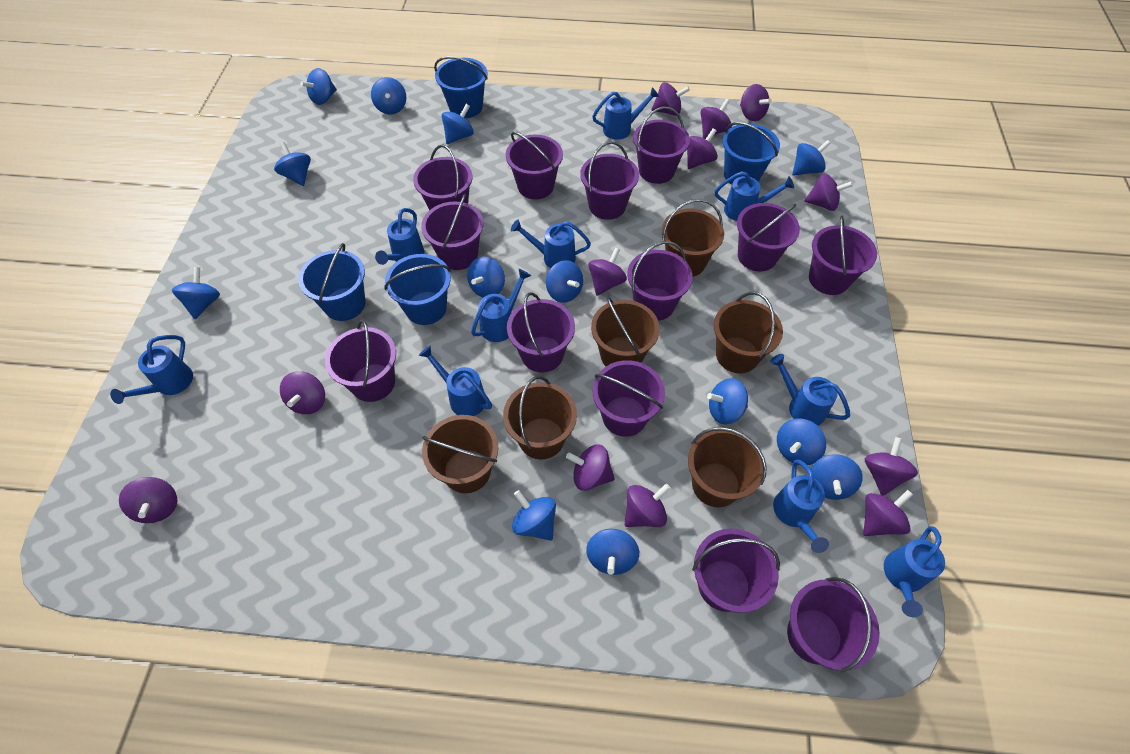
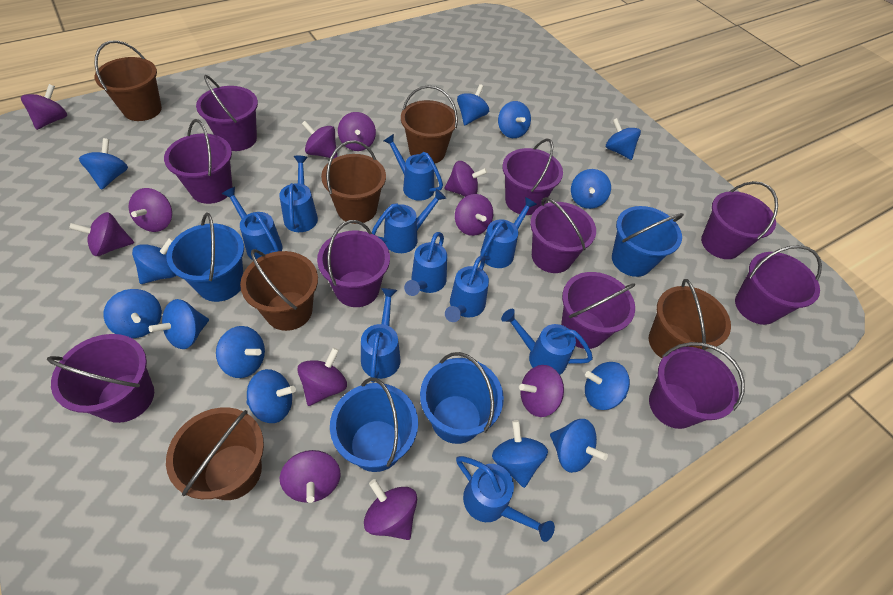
purple bucket: [325,320,396,402] [413,145,473,210] [421,194,484,270] [506,132,563,200] [507,292,575,372] [580,141,639,220] [593,360,665,437] [627,241,693,321] [633,106,690,184] [692,528,780,613] [737,203,800,271] [787,577,880,673] [809,216,877,295] = 13 -> [46,334,154,423] [164,119,233,204] [196,75,258,151] [317,220,390,307] [502,139,563,215] [530,197,596,273] [561,272,635,349] [649,342,745,429] [701,181,778,259] [735,245,822,325] = 10
purple spinning top: [119,477,177,523] [280,371,325,414] [566,444,615,491] [588,248,627,296] [624,483,671,527] [651,82,690,116] [687,128,718,169] [700,99,732,139] [740,84,772,121] [805,174,853,211] [863,490,913,536] [865,437,918,496] = 12 -> [21,84,67,130] [69,212,134,256] [129,188,172,232] [280,450,341,503] [298,347,347,406] [302,121,338,159] [338,112,376,151] [364,479,417,540] [445,161,487,197] [455,194,493,236] [519,365,564,417] = 11

